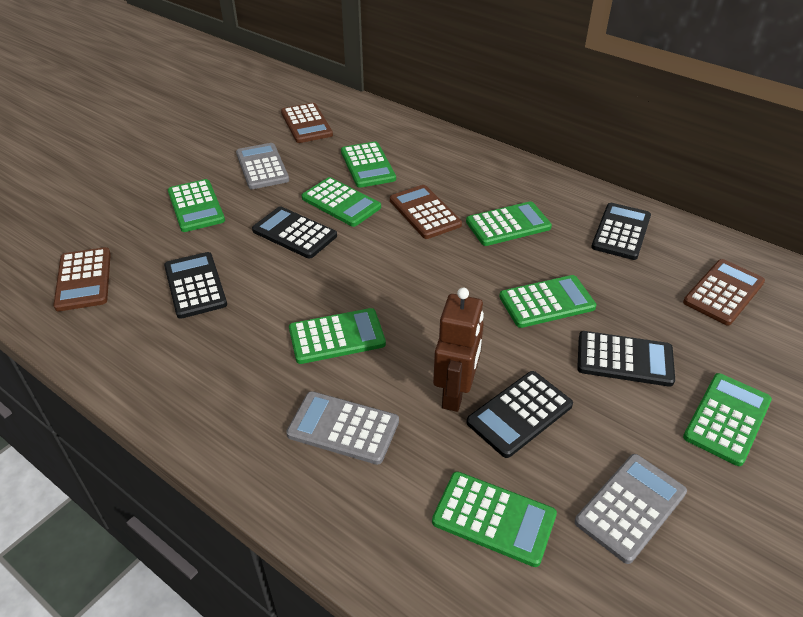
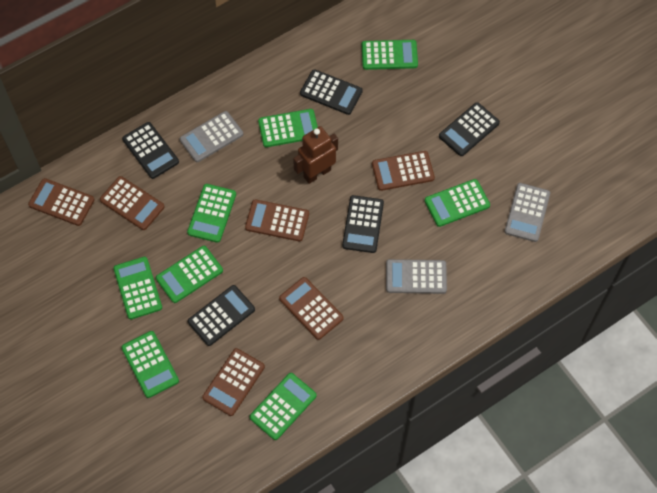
brown calculator: [53,247,111,311] [281,103,333,143] [390,185,462,239] [683,259,765,326] = 4 -> [28,178,95,226] [100,176,165,230] [202,348,265,416] [245,199,309,241] [279,277,344,340] [372,151,435,191] = 6

